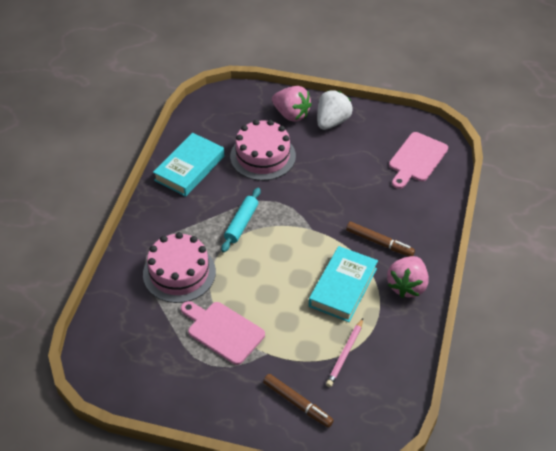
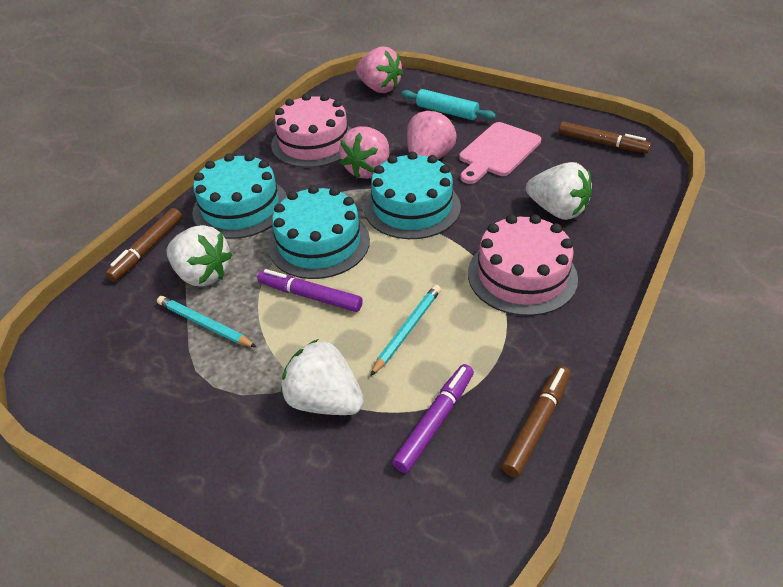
brown marker: [263,374,334,428] [346,222,415,256] = 2 -> [106,208,182,282] [501,366,571,477] [558,122,651,153] = 3
pink cutting board: [181,301,265,365] [389,132,448,189] = 2 -> [459,122,541,184] = 1
pink pencil: [326,318,363,387] = 1 -> none = 0
pink strawberry: [272,86,312,122] [387,256,429,298] = 2 -> [339,126,389,179] [356,46,403,93] [407,109,456,160] = 3
purple marker: none = 0 -> [257,269,363,312] [392,364,474,473] = 2
turquoise book: [153,133,224,197] [309,246,378,322] = 2 -> none = 0
turquoise cake: none = 0 -> [192,153,287,239] [268,185,370,279] [364,151,461,239] = 3
turquoise pencil: none = 0 -> [157,296,256,347] [370,285,441,376] = 2
white strawberry: [317,90,353,130] = 1 -> [166,225,233,287] [281,339,364,415] [526,162,592,220] = 3

